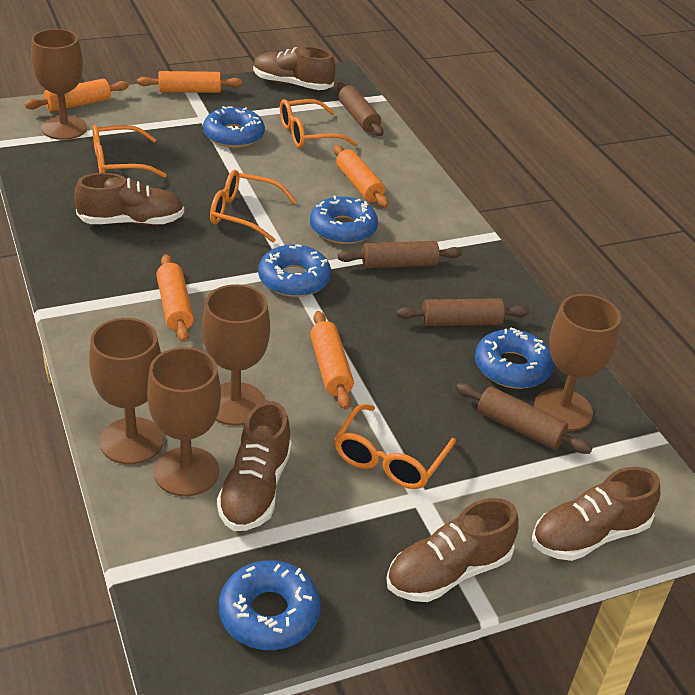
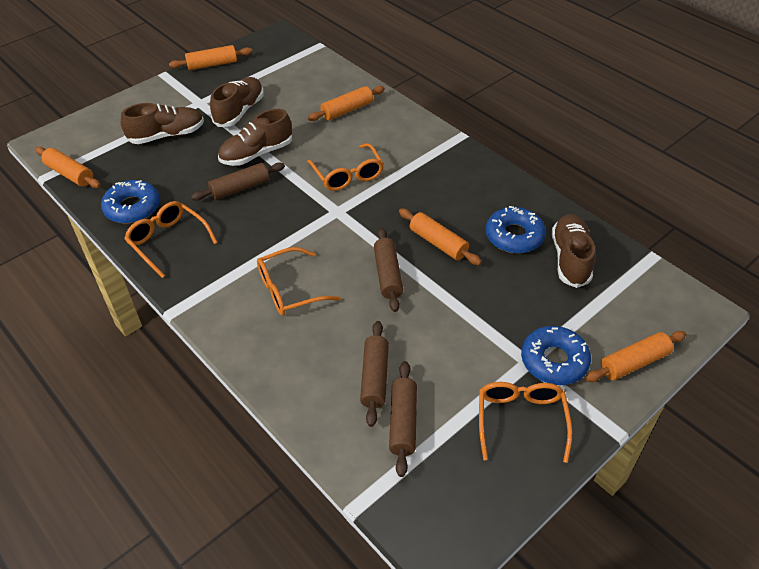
blue donut: [203,106,265,148] [219,560,320,650] [258,244,331,297] [310,196,378,244] [475,327,554,389] = 5 -> [101,180,160,224] [486,206,546,254] [521,326,591,385] = 3
brown goblet: [31,29,87,140] [89,318,164,464] [147,347,221,496] [202,284,270,426] [534,294,621,431] = 5 -> none = 0
brown shoe: [74,173,184,225] [217,401,292,531] [253,46,335,90] [386,498,518,602] [532,467,660,561] = 5 -> [121,103,204,144] [210,77,264,127] [218,109,292,166] [552,214,595,288] = 4

